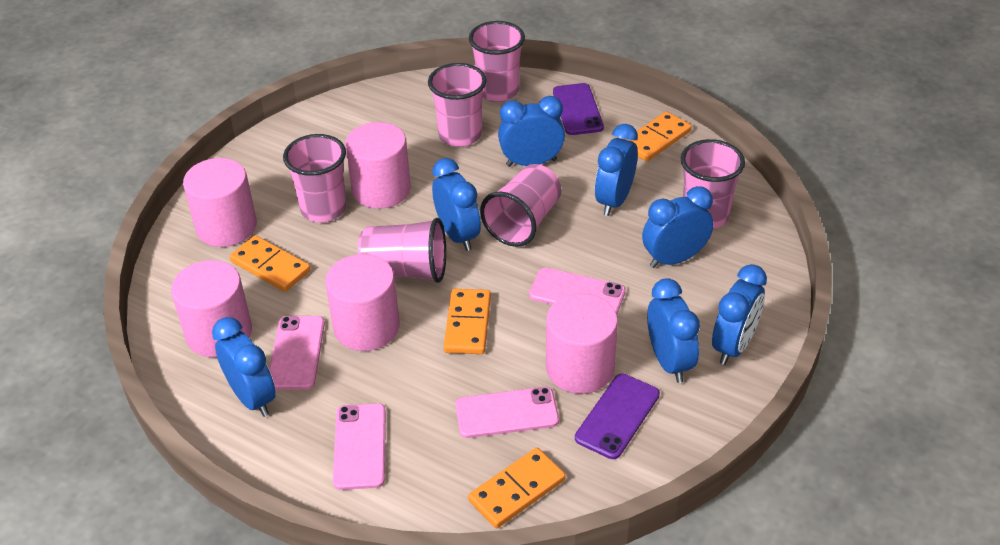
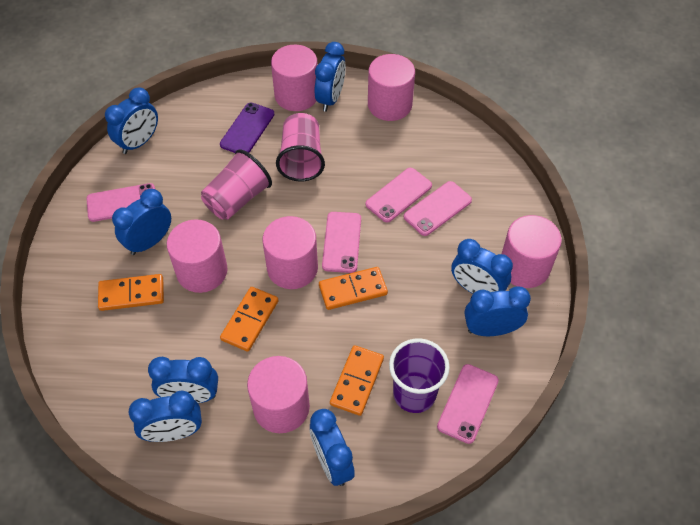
blue clock: [212,317,276,417] [432,158,481,251] [498,96,565,167] [595,124,638,216] [642,186,713,268] [647,278,700,383] [712,264,767,365] = 7 -> [105,87,158,154] [112,189,171,255] [128,391,202,442] [148,357,218,403] [310,409,355,486] [315,42,346,112] [451,239,513,294] [465,286,531,336] = 8
pink cup: [283,134,346,222] [358,218,446,283] [428,63,487,147] [469,21,525,102] [480,164,562,247] [681,139,745,229] = 6 -> [201,149,272,220] [276,113,325,181] = 2
pink cylinder: [171,260,252,357] [183,158,257,247] [325,254,400,351] [345,122,411,209] [546,293,618,394] = 5 -> [167,219,228,293] [247,356,310,433] [263,216,318,289] [271,45,317,111] [368,54,415,121] [502,215,562,288] = 6
pink phone: [269,316,325,390] [333,403,386,490] [455,387,559,438] [529,267,626,314] = 4 -> [87,183,155,222] [322,212,361,273] [366,168,432,223] [404,181,472,236] [437,364,499,444] = 5
purple cup: none = 0 -> [389,338,450,413] = 1
purple phone: [553,83,604,135] [575,374,660,459] = 2 -> [220,103,275,153] = 1

